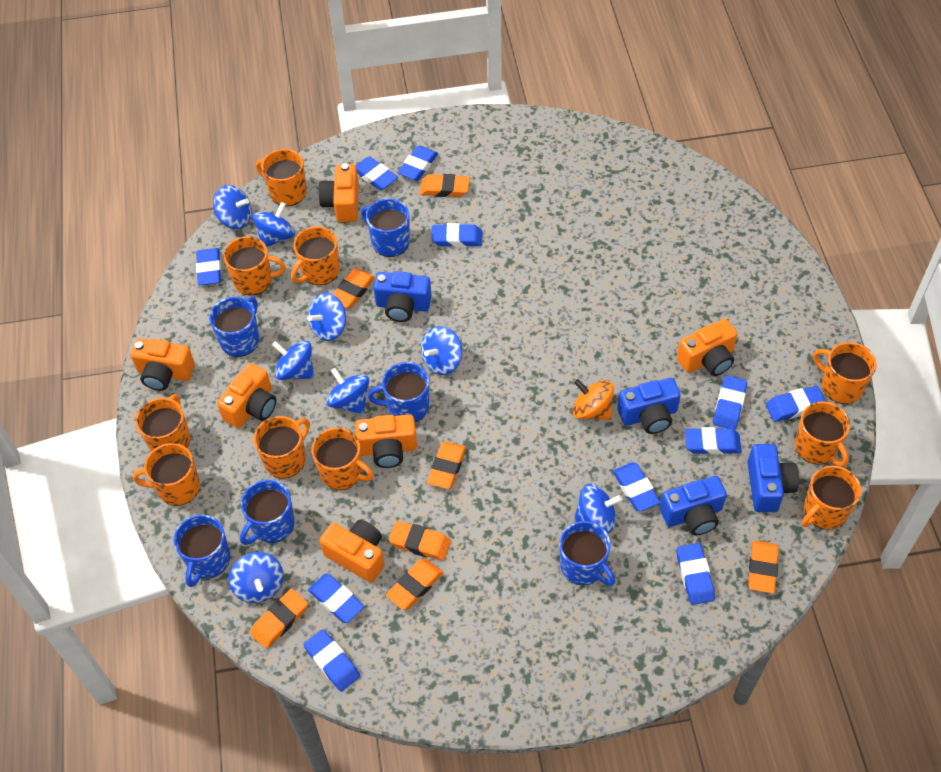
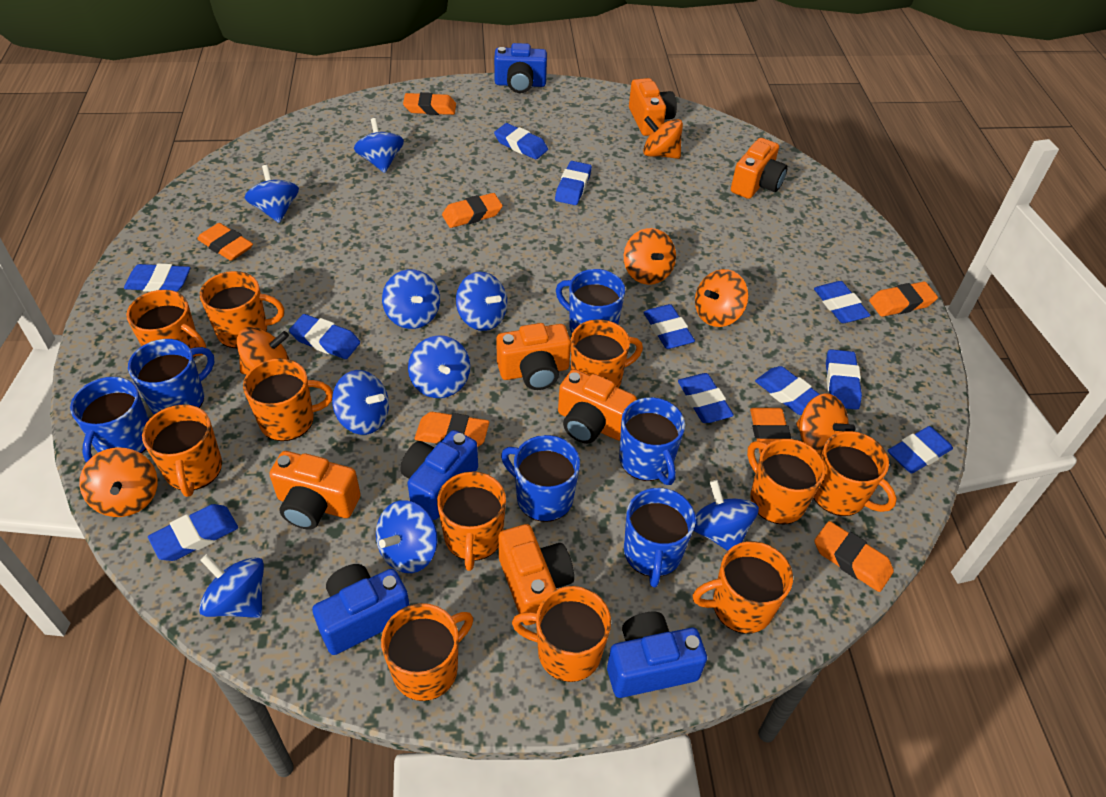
blue spinning top: [213,185,252,229] [229,552,283,603] [252,202,295,247] [272,341,314,380] [307,293,346,341] [326,368,369,414] [421,326,462,375] [574,484,623,533] = 8 -> [199,554,264,618] [245,165,299,223] [332,370,389,435] [354,118,404,173] [376,500,437,573] [382,269,440,329] [408,335,470,398] [456,272,507,331] [693,480,759,551] = 9
orange mug: [133,443,200,506] [136,394,190,452] [223,236,286,295] [254,416,310,478] [256,149,307,206] [291,226,340,285] [312,427,374,490] [795,402,850,467] [802,466,861,530] [813,342,876,404] = 10 -> [126,290,206,358] [142,404,222,497] [200,271,284,348] [243,358,333,441] [381,603,473,701] [437,471,506,571] [512,586,611,682] [571,319,643,388] [693,541,793,634] [747,439,826,524] [813,431,897,516] = 11
orange spinning top: [573,379,614,420] = 1 -> [79,447,158,517] [237,327,289,375] [624,228,676,285] [643,116,683,159] [695,269,748,327] [796,393,855,455] = 6

